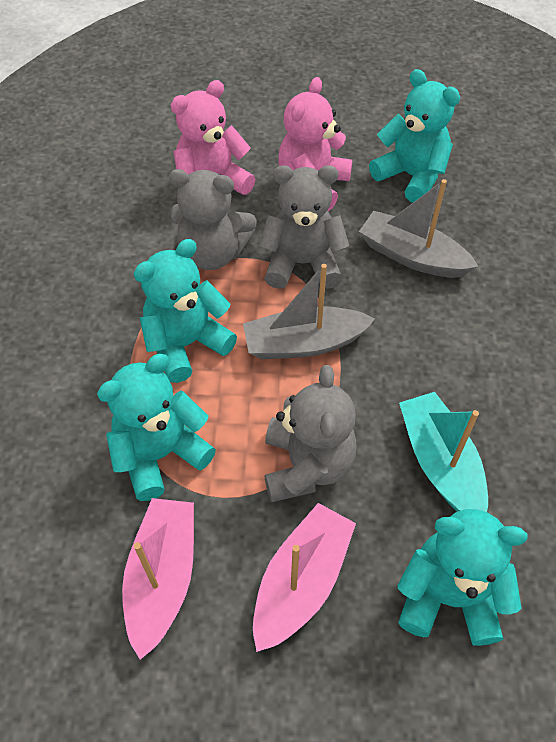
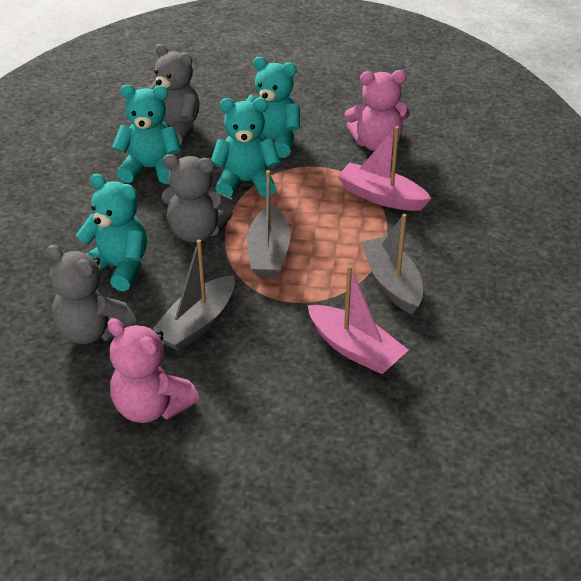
grey boat: [243,264,375,359] [359,179,479,278] = 2 -> [152,239,235,351] [247,170,291,278] [361,214,423,314] = 3
turquoise boat: [399,392,488,512] = 1 -> none = 0

